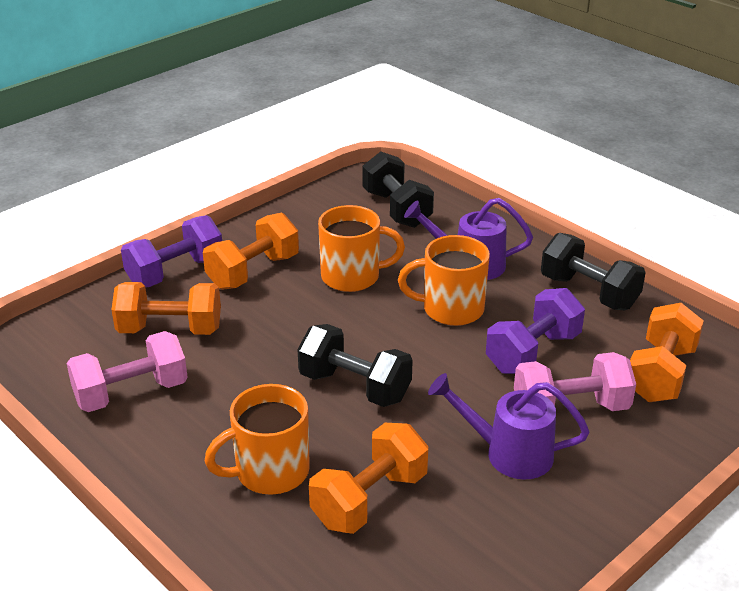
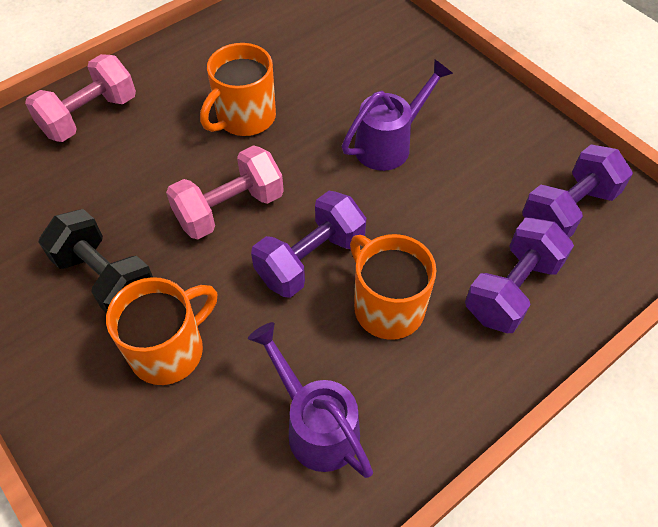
black dumbbell: [297,324,413,407] [362,151,434,228] [541,233,646,310] = 3 -> [38,209,153,313] = 1
orange dumbbell: [112,282,221,335] [203,213,299,290] [309,423,428,534] [630,303,704,402] = 4 -> none = 0
purple dumbbell: [121,215,222,287] [486,288,585,374] = 2 -> [251,191,366,298] [465,218,574,333] [522,144,633,238] = 3

